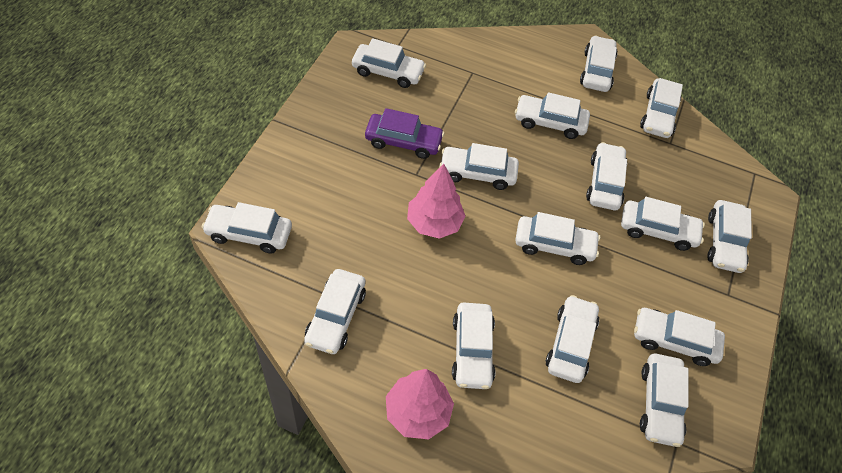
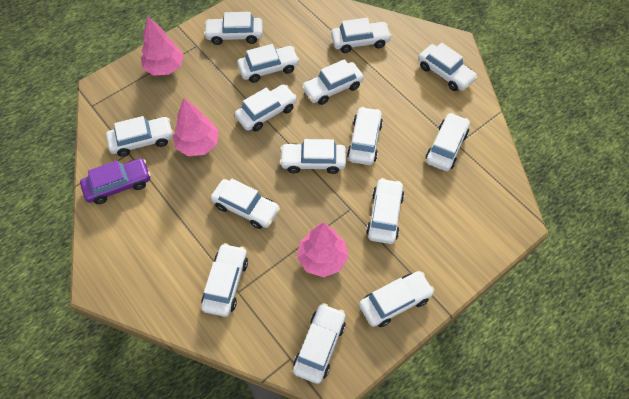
pink tree: [386,369,454,439] [407,164,466,239] = 2 -> [141,16,184,76] [173,98,219,156] [297,222,349,277] = 3

